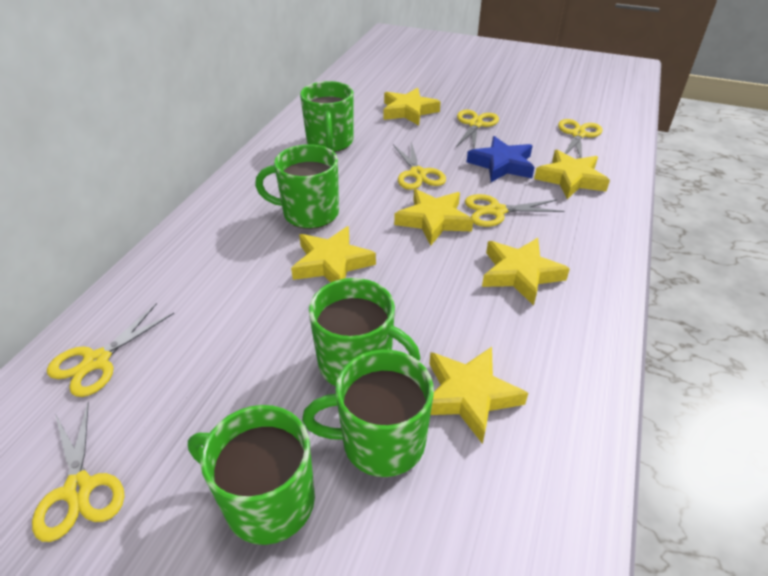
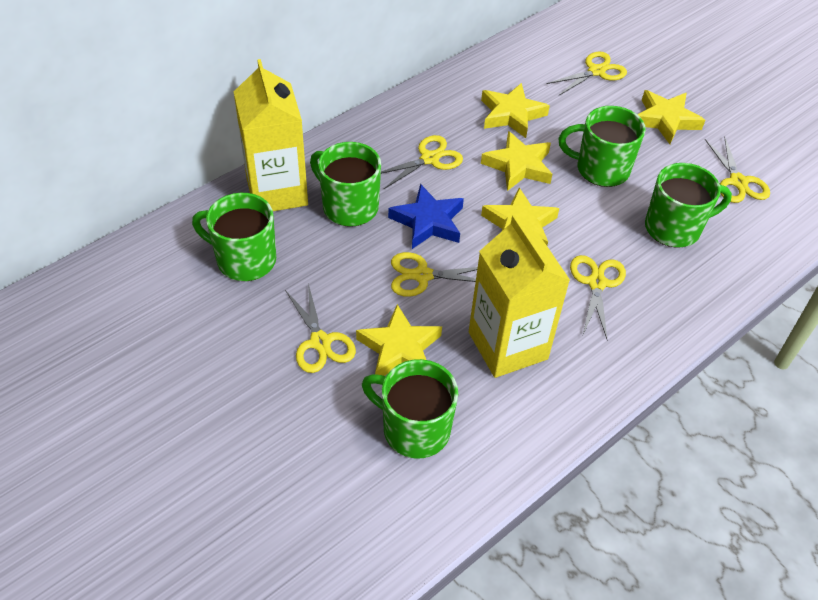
yellow carton: none = 0 -> [234,59,308,211] [469,214,570,378] = 2
yellow star: [291,226,376,282] [383,88,441,125] [394,189,473,246] [429,347,528,444] [482,238,570,306] [534,150,610,199] = 6 -> [356,304,442,376] [481,83,550,138] [481,131,552,191] [481,187,559,245] [637,90,705,144] = 5

